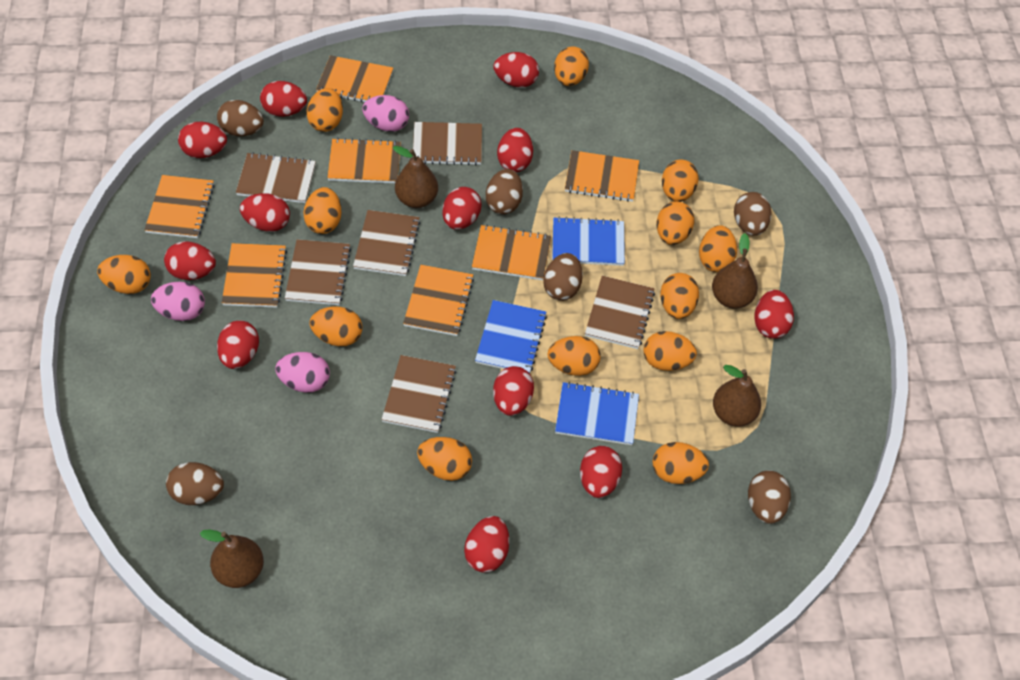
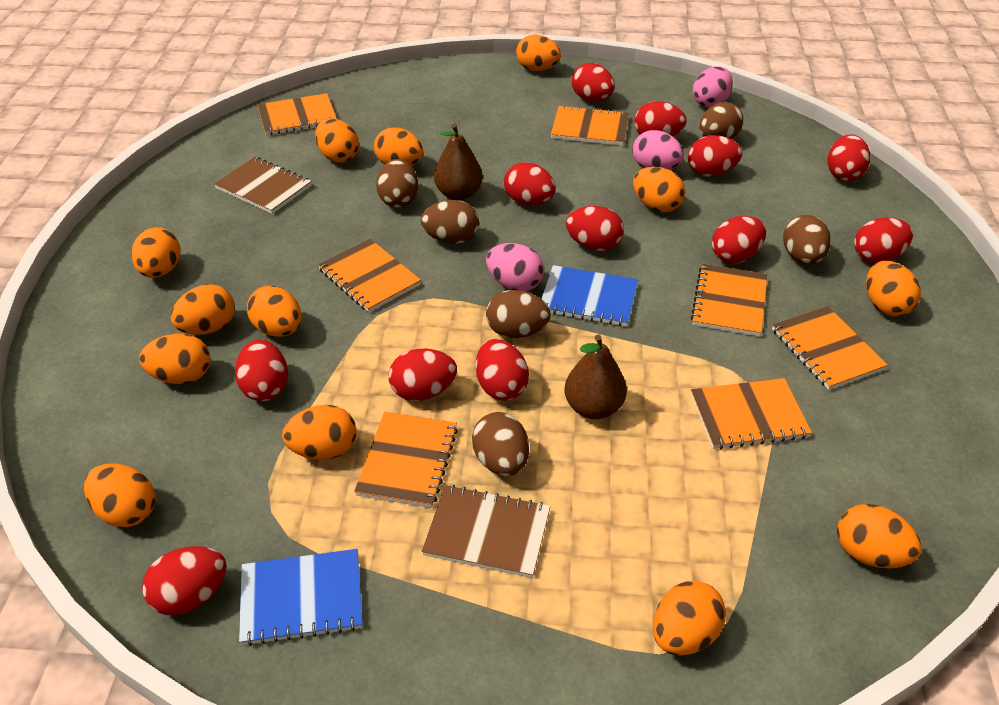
blue notebook: [475,300,547,374] [552,217,625,266] [555,382,639,445] = 3 -> [239,549,363,646] [541,265,638,326] = 2
brown notebook: [236,153,316,203] [285,239,351,305] [353,210,420,276] [381,355,457,433] [413,122,482,165] [585,276,655,349] = 6 -> [214,157,312,214] [422,485,550,578] = 2
brown pear: [200,529,264,588] [393,146,438,208] [712,233,758,309] [713,365,761,426] = 4 -> [434,123,483,201] [565,335,627,419] = 2

